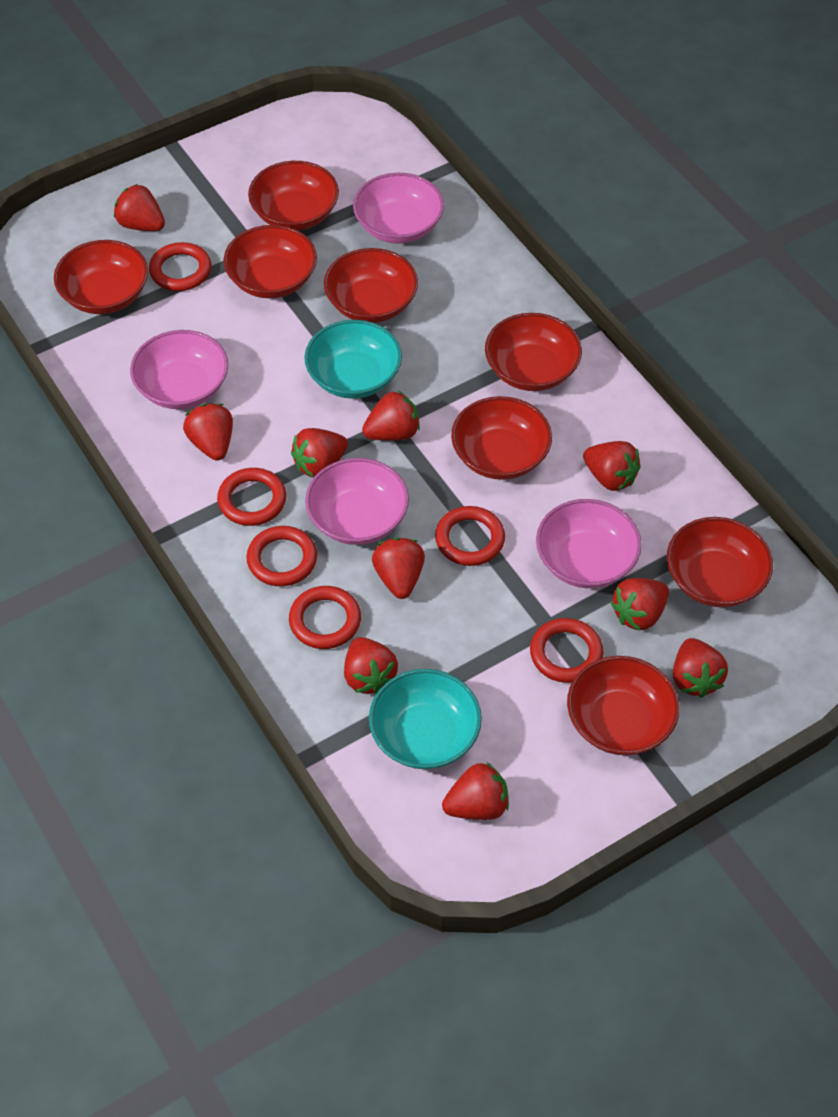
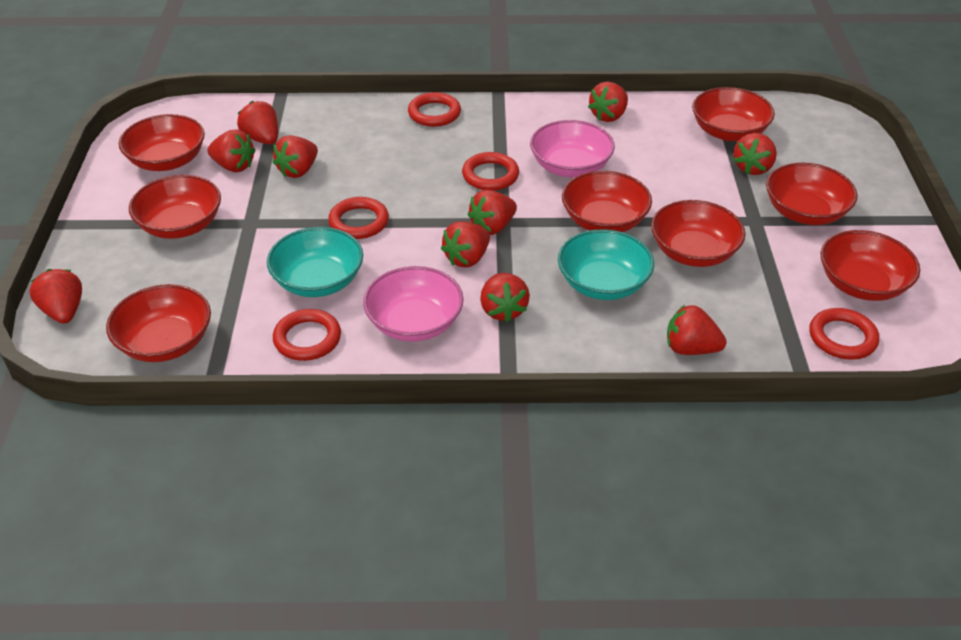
pink bowl: [130,330,228,409] [305,458,409,545] [353,173,444,244] [536,499,642,588] = 4 -> [363,266,464,342] [530,120,615,177] = 2
red ring: [149,242,211,291] [217,468,286,526] [246,526,317,587] [289,586,361,649] [435,506,505,566] [530,618,603,683] = 6 -> [273,309,341,361] [328,197,389,239] [408,92,461,127] [462,152,519,191] [809,308,879,360] = 5

